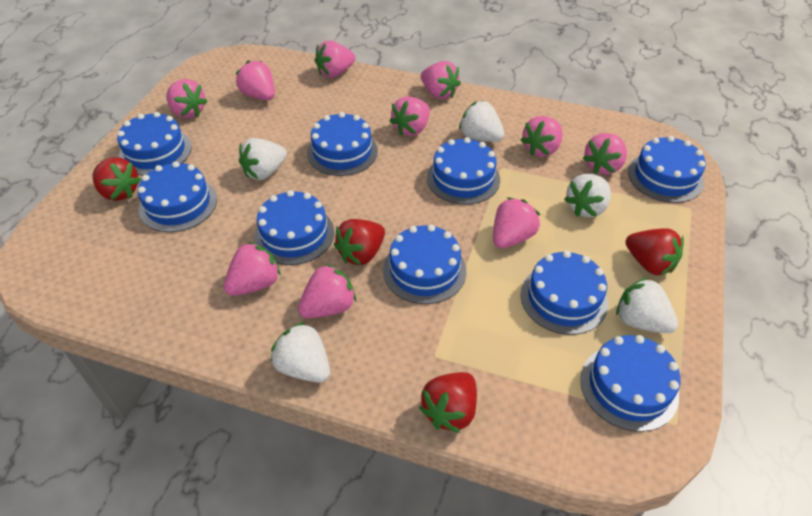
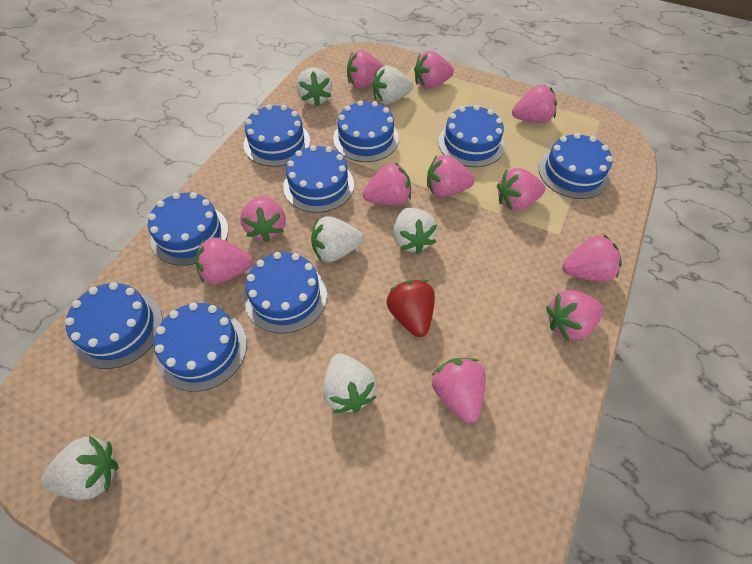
pink strawberry: [166,79,208,118] [224,242,281,296] [236,60,275,100] [298,264,356,318] [315,41,356,78] [390,96,430,136] [421,61,461,99] [493,197,540,249] [520,116,563,157] [583,133,627,174] = 10 -> [195,237,253,284] [240,196,286,242] [347,50,384,88] [363,162,411,205] [414,51,454,89] [427,155,475,197] [431,358,486,423] [497,168,545,211] [512,85,557,123] [546,290,604,341] [562,235,622,282] = 11
red strawberry: [93,157,141,201] [334,219,385,265] [419,372,477,433] [625,228,684,275] = 4 -> [387,280,435,337] = 1
white strawberry: [239,138,287,180] [271,322,330,383] [459,101,505,142] [564,174,611,217] [616,277,678,333] = 5 -> [41,436,118,500] [296,67,332,107] [311,216,364,262] [323,353,377,413] [373,66,413,104] [393,208,438,254] = 6

